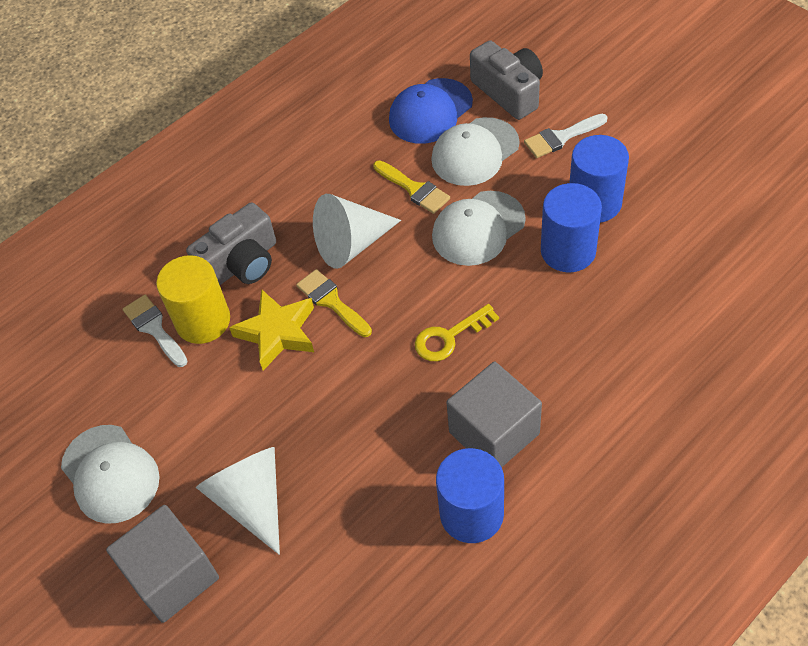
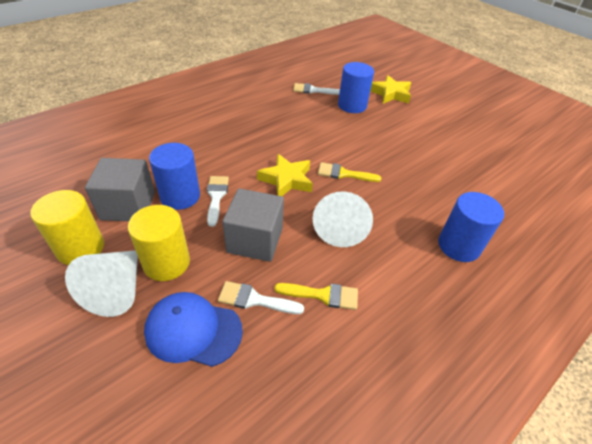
grey camera: [186,202,276,285] [470,40,543,120] = 2 -> none = 0
white brush: [123,295,188,367] [524,114,608,158] = 2 -> [207,176,229,227] [218,281,304,314] [293,83,340,95] = 3
white cap: [61,425,160,524] [431,117,520,186] [432,191,526,266] = 3 -> none = 0
yellow cylinder: [156,255,230,344] = 1 -> [30,190,104,265] [128,205,190,281] = 2
yellow key: [415,304,499,361] = 1 -> none = 0
yellow star: [229,289,314,371] = 1 -> [257,154,313,196] [370,75,411,104] = 2

